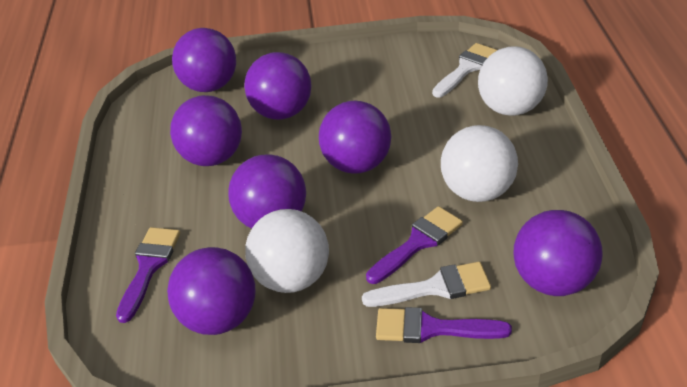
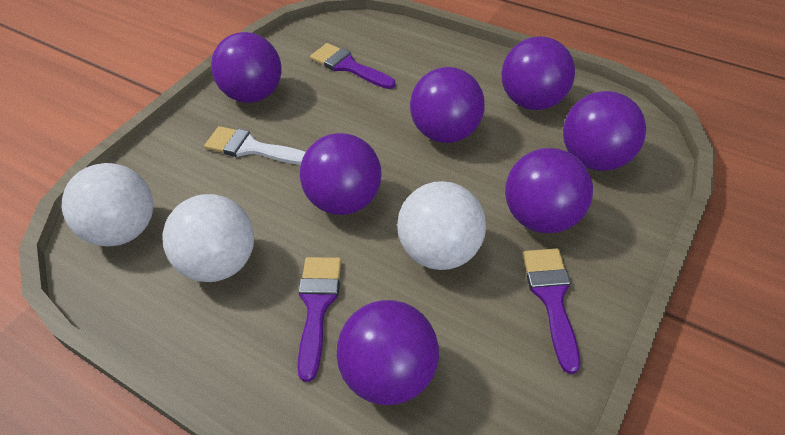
white brush: [362,262,491,307] [432,43,497,98] = 2 -> [204,126,306,165] = 1

